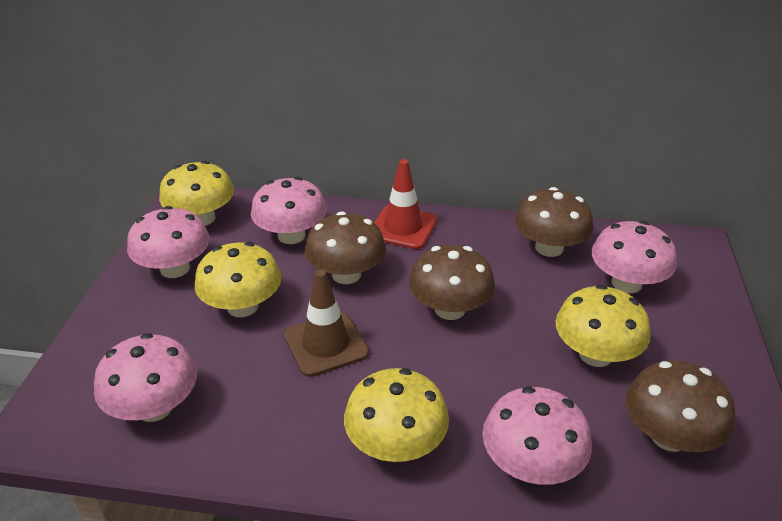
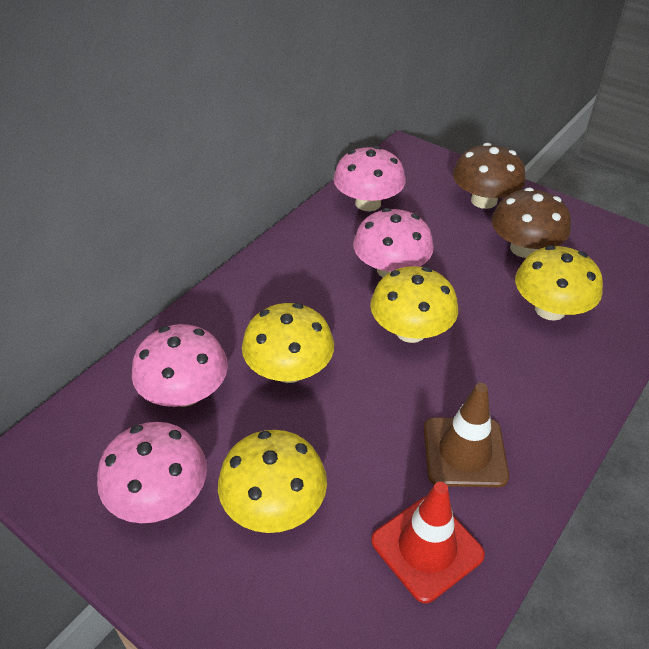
brown mushroom: [305,211,386,284] [409,245,495,320] [515,187,593,257] [626,360,735,452] = 4 -> [453,143,526,209] [492,187,571,258] = 2
pink mushroom: [94,333,197,422] [127,206,210,278] [251,177,327,244] [482,387,592,485] [591,221,677,293] = 5 -> [97,422,207,523] [132,324,228,407] [334,146,406,211] [353,208,434,277] = 4

